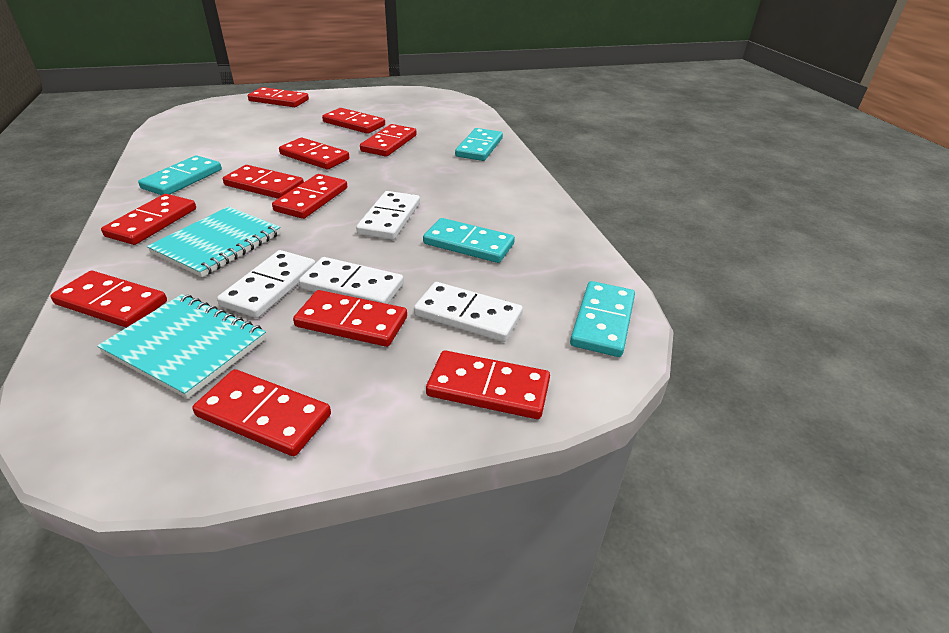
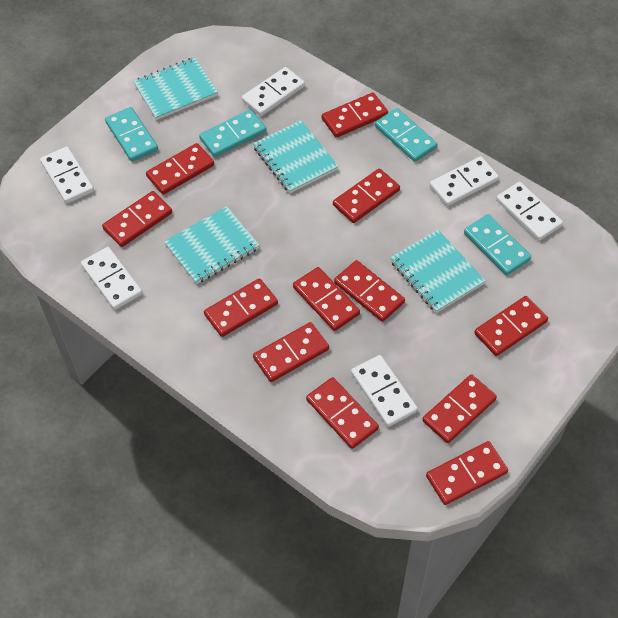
red domino: [50,271,167,328] [101,194,196,245] [192,369,331,456] [223,165,304,199] [248,87,309,107] [272,174,347,219] [279,138,349,169] [293,290,407,347] [322,108,385,134] [360,124,417,157] [426,350,550,419] = 11 -> [102,191,172,247] [146,143,214,195] [204,278,278,337] [253,322,329,382] [293,267,360,331] [306,377,379,449] [322,92,388,138] [333,168,400,223] [334,260,405,322] [422,374,497,443] [426,441,508,505] [474,296,548,356] = 12
turquoise notebook: [97,294,266,399] [147,207,281,277] = 2 -> [133,57,218,120] [164,206,260,284] [253,121,339,193] [390,230,485,313] = 4
white domino: [217,250,315,318] [299,257,404,304] [356,191,420,240] [414,282,523,342] = 4 -> [40,146,94,204] [81,247,142,310] [242,67,305,116] [351,355,418,427] [430,156,499,206] [496,182,563,241] = 6

